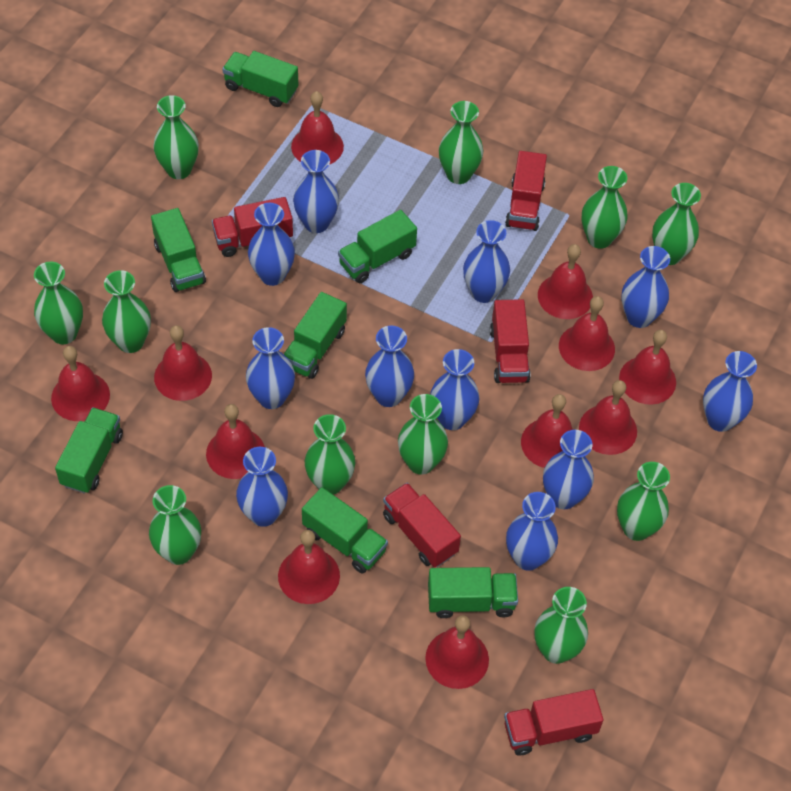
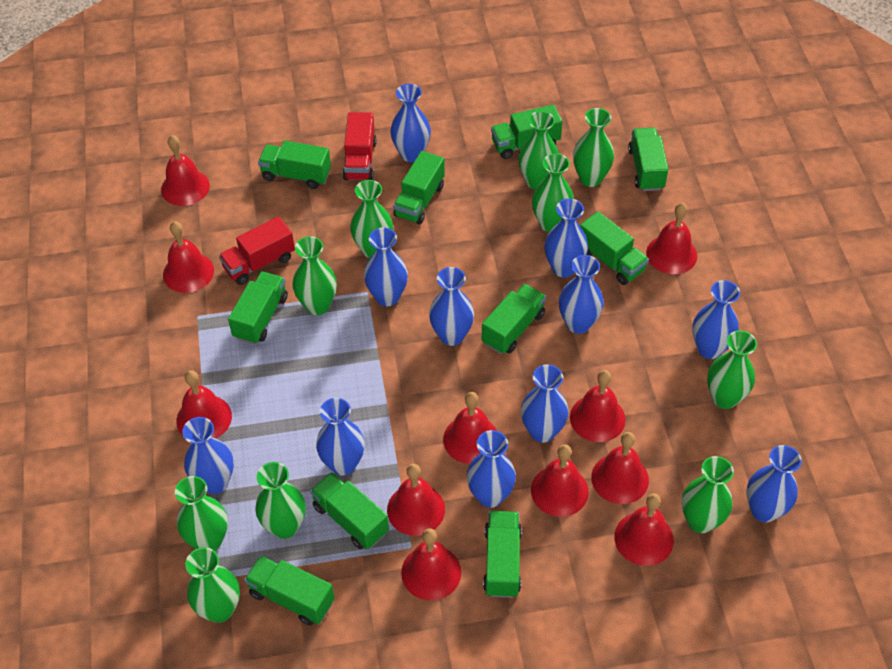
green truck: [55,407,123,494] [151,208,206,292] [222,51,298,107] [284,292,347,379] [302,487,388,573] [338,210,417,283] [428,567,518,618] = 7 -> [228,271,288,344] [244,555,335,626] [258,141,331,189] [310,472,389,549] [393,151,445,224] [482,284,546,354] [483,511,522,598] [491,105,562,159] [580,212,649,285] [628,128,668,191] = 10
green vase: [34,262,83,344] [102,270,151,353] [149,485,201,565] [153,95,199,179] [305,414,355,494] [398,394,448,475] [439,101,483,184] [534,587,588,664] [581,166,628,249] [617,462,670,541] [652,183,701,265] = 11 -> [175,476,228,551] [185,547,240,623] [255,462,305,539] [292,236,337,315] [350,180,393,258] [518,111,559,190] [532,153,574,232] [573,108,614,187] [682,456,734,533] [707,330,757,409] = 10
red truck: [212,197,293,257] [383,483,461,567] [490,299,531,383] [504,689,604,755] [505,151,547,231] = 5 -> [219,217,295,285] [343,112,377,180] = 2

